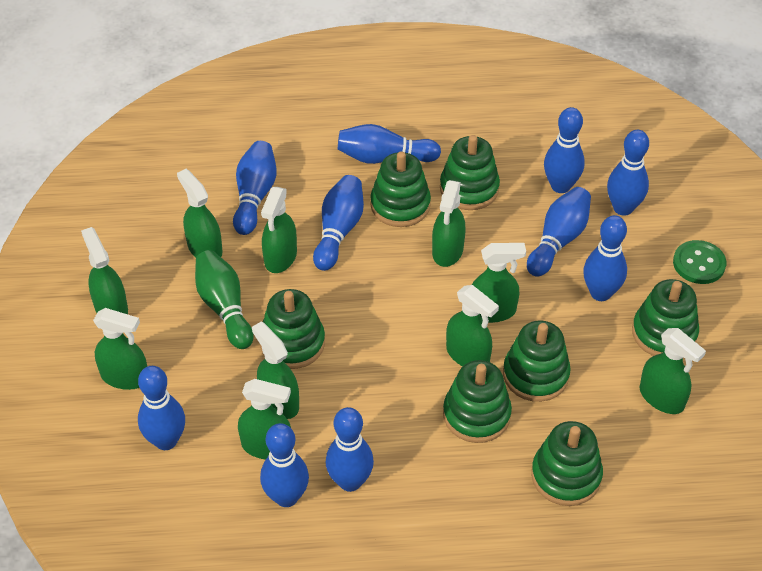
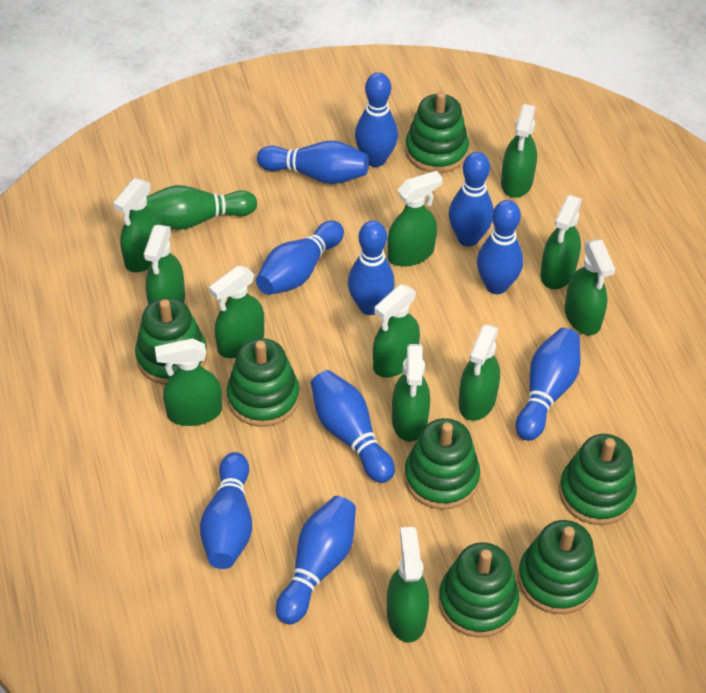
green button: [673,240,726,284] = 1 -> none = 0
green spray bottle: [81,227,128,314] [93,308,147,390] [177,169,222,258] [238,379,291,459] [252,321,299,419] [261,187,297,273] [432,180,465,267] [446,285,499,366] [472,243,526,323] [640,328,706,414] = 10 -> [113,178,162,272] [144,225,185,305] [155,338,222,426] [209,266,264,358] [373,284,420,377] [387,171,443,267] [387,527,429,643] [392,344,430,442] [458,324,500,421] [501,104,537,198] [540,195,582,289] [565,239,615,335] = 12

